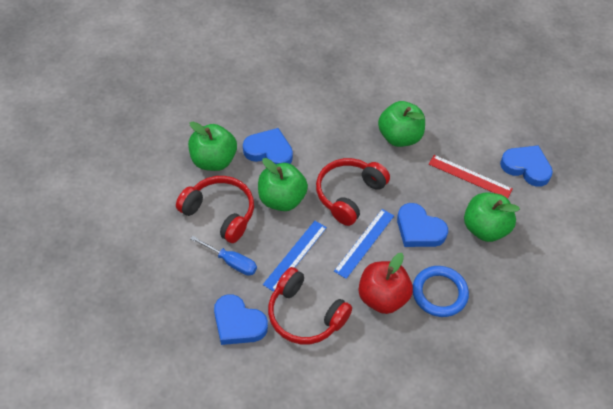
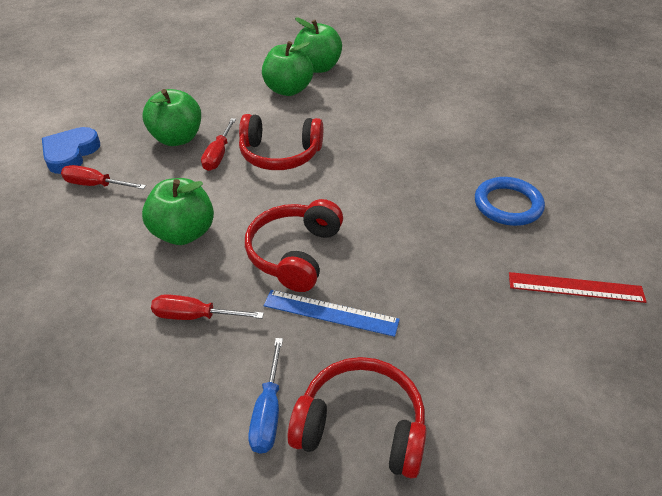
blue heart: [214,294,268,345] [243,128,293,164] [397,203,448,247] [500,145,553,187] = 4 -> [42,127,100,174] = 1
blue ruler: [263,221,327,292] [334,209,394,279] = 2 -> [264,290,400,337] = 1
red apple: [359,253,413,314] = 1 -> none = 0
red screwdriver: none = 0 -> [61,165,146,189] [151,294,264,320] [201,118,236,171] = 3

